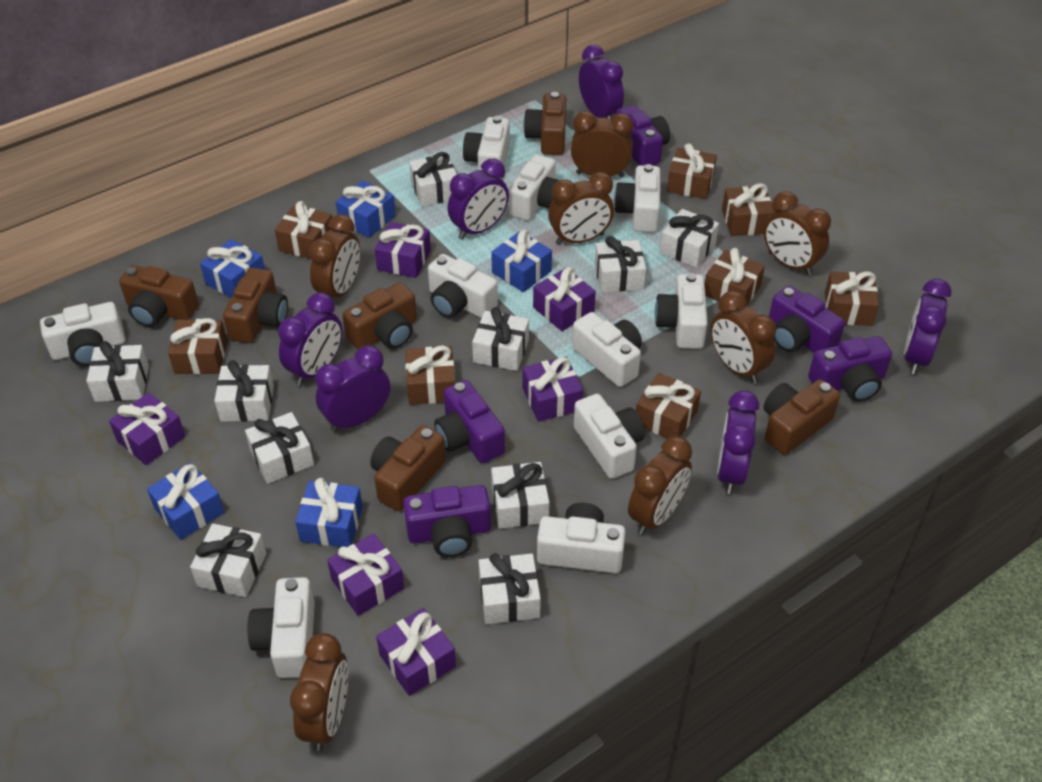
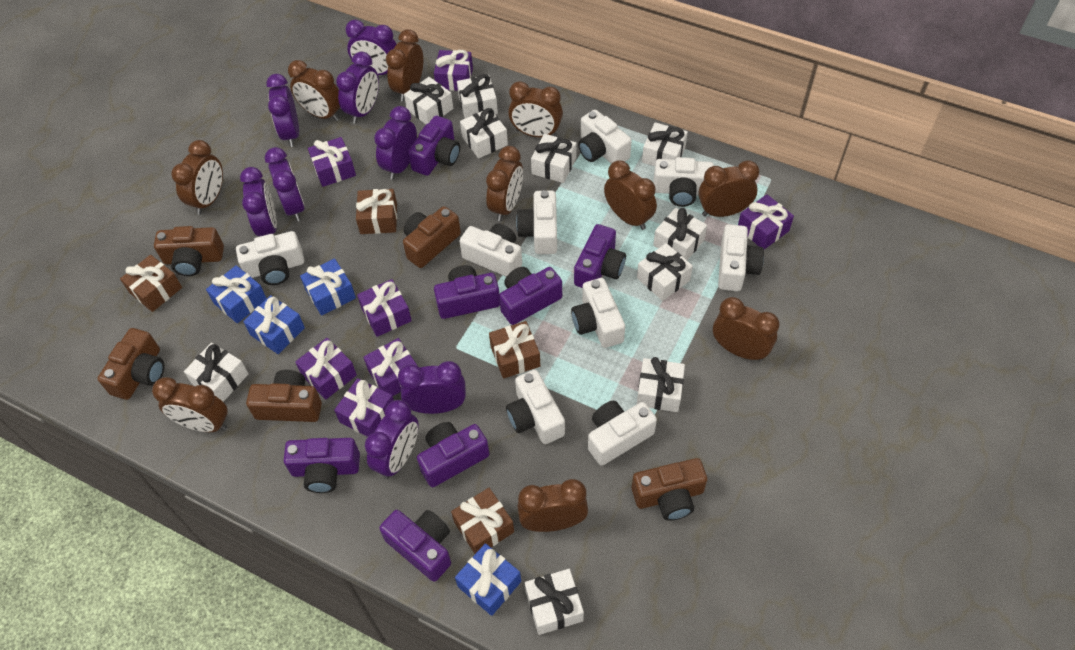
blue gift: [147,462,224,540] [200,239,265,298] [295,478,363,547] [336,180,396,238] [491,230,552,292] = 5 -> [206,265,267,323] [243,295,305,354] [300,258,356,316] [455,543,521,616] = 4
brown camera: [119,265,199,327] [223,268,288,343] [342,282,417,349] [370,425,446,511] [523,92,566,155] [763,379,840,455] = 6 -> [97,328,165,400] [154,226,224,276] [246,370,322,422] [403,206,461,268] [632,458,707,521] = 5
brown clock: [290,633,348,751] [309,214,360,299] [548,172,614,245] [571,111,633,177] [628,436,692,535] [711,291,776,383] [764,191,831,276] = 7 -> [152,377,228,432] [171,140,223,215] [288,60,340,121] [386,29,423,101] [486,146,523,221] [508,81,563,137] [517,479,588,532] [604,161,657,230] [698,160,759,217] [713,297,780,361] = 10
brown gift: [168,318,227,374] [275,201,333,259] [405,345,455,405] [636,373,701,439] [667,143,717,199] [704,248,765,306] [722,183,775,236] [825,271,879,326] = 8 -> [120,255,182,312] [356,189,397,234] [451,488,514,554] [489,321,540,379] = 4
purple camera: [403,485,491,557] [434,380,505,463] [616,105,670,166] [769,286,845,353] [808,336,892,402] = 5 -> [284,438,360,493] [379,510,451,582] [408,115,460,176] [417,422,489,487] [434,265,500,319] [499,267,562,325] [574,224,626,288] = 7
purple clock: [278,292,342,386] [315,345,390,432] [447,158,509,239] [579,45,624,119] [717,390,759,494] [904,278,952,375] = 6 -> [240,167,277,236] [265,147,305,221] [266,74,299,147] [336,52,379,124] [345,19,397,75] [365,400,418,479] [374,106,417,180] [398,361,466,414] = 8
purple gift: [109,393,185,465] [327,534,404,616] [375,222,431,278] [376,608,456,696] [523,357,583,422] [533,267,596,331] = 6 -> [295,338,357,400] [308,137,356,187] [334,378,394,437] [357,279,412,337] [363,338,417,396] [434,50,473,91] [738,194,794,249] = 7
white camera: [40,302,125,366] [248,577,315,678] [428,254,498,318] [463,116,510,179] [508,154,559,221] [537,503,626,573] [572,312,642,387] [574,394,645,479] [614,164,661,232] [655,273,708,349] = 10 -> [236,231,304,285] [460,223,522,277] [506,370,565,444] [516,190,557,254] [571,278,625,348] [578,110,632,164] [588,401,657,466] [653,157,714,207] [718,224,764,291] = 9

